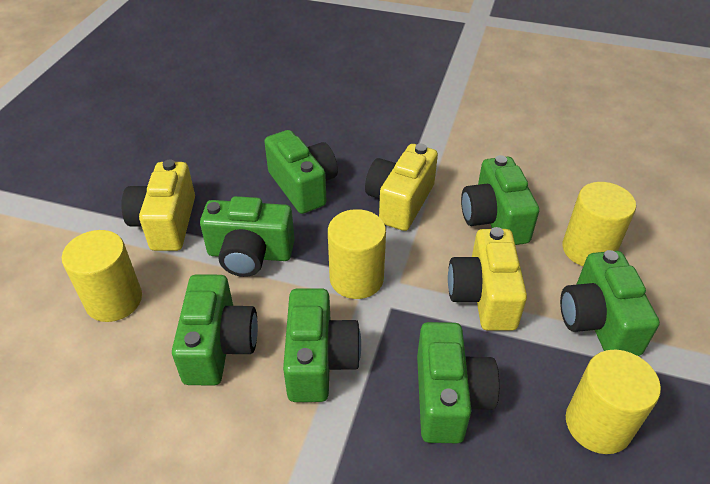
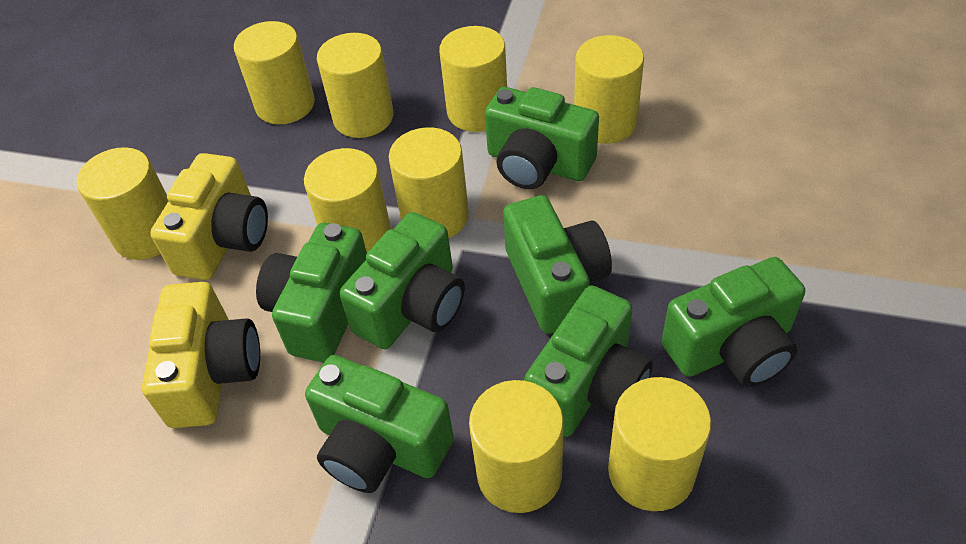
yellow camera: [121,160,195,251] [365,144,438,231] [448,227,527,331] = 3 -> [142,282,260,428] [150,153,268,280] = 2
yellow cylinder: [62,230,142,322] [328,209,386,299] [562,182,636,266] [566,349,661,454] = 4 -> [77,147,168,260] [234,21,315,124] [304,148,391,253] [317,33,393,138] [389,127,469,238] [439,26,507,132] [469,380,564,513] [574,35,644,144] [608,377,711,511] = 9

